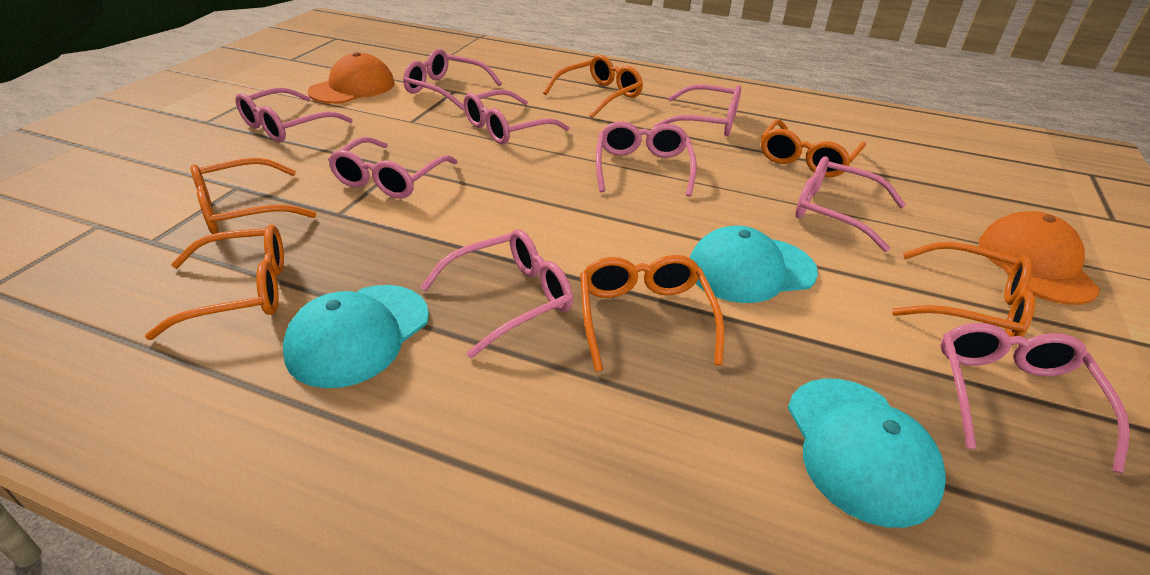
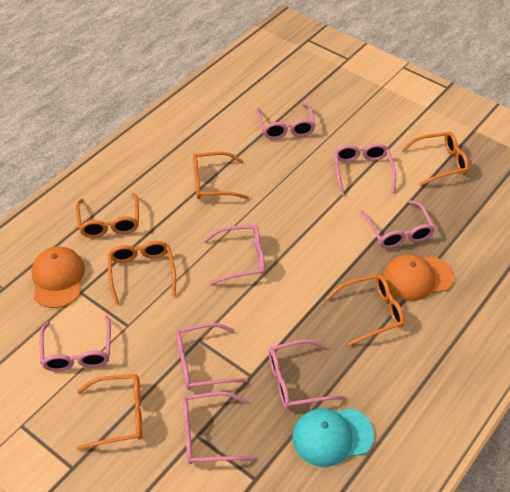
pink glasses: [236,87,353,142] [328,137,457,199] [403,49,502,111] [420,229,573,358] [464,90,570,144] [596,121,697,197] [654,85,741,136] [795,156,906,252] [940,323,1130,474] = 9 -> [39,315,111,372] [176,323,248,390] [183,392,254,464] [203,225,265,285] [256,103,316,139] [269,339,345,409] [334,144,396,196] [361,200,435,249] = 8
turquoise cap: [283,285,429,388] [690,226,818,303] [788,378,946,528] = 3 -> [292,408,374,467] = 1

